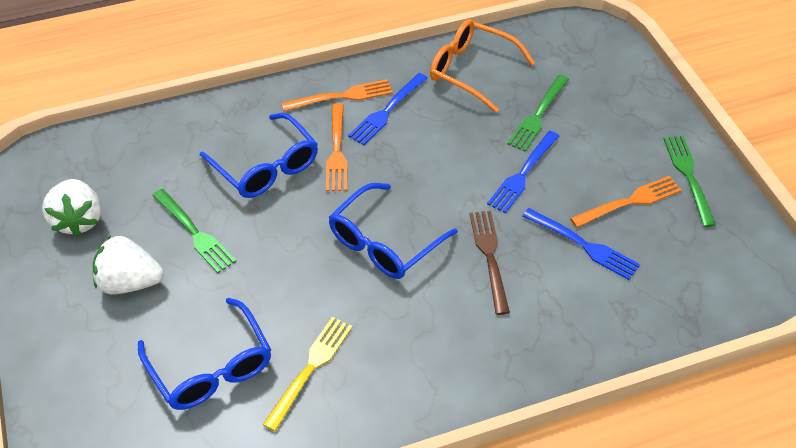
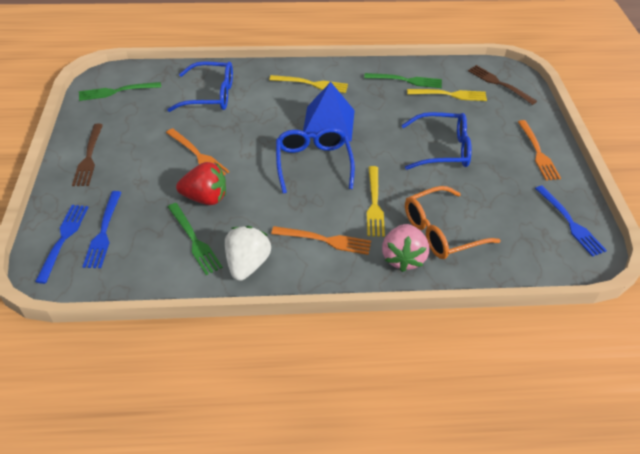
blue pyramid: none = 0 -> [303,82,355,141] = 1
brown fork: [470,211,510,315] = 1 -> [72,124,103,186] [468,65,537,105] = 2
pink strawberry: none = 0 -> [382,224,429,272] = 1
red strawberry: none = 0 -> [176,162,226,205] = 1
white strawberry: [42,179,102,237] [93,236,164,294] = 2 -> [225,226,271,281] = 1
yellow fork: [263,317,352,431] = 1 -> [269,75,348,93] [367,166,385,237] [407,89,487,101] = 3

